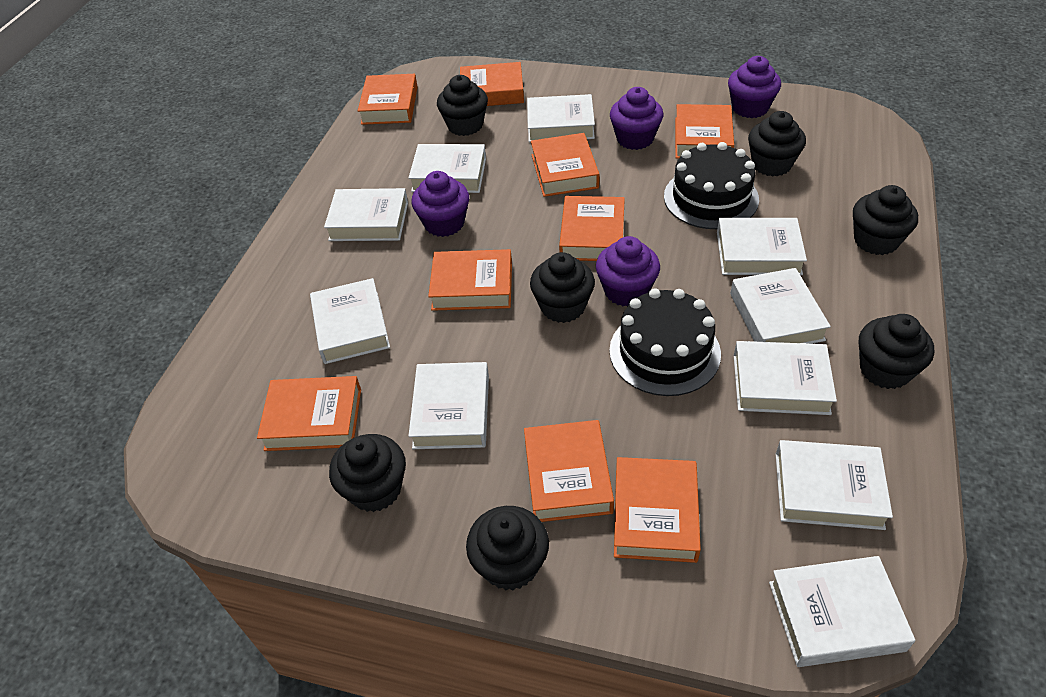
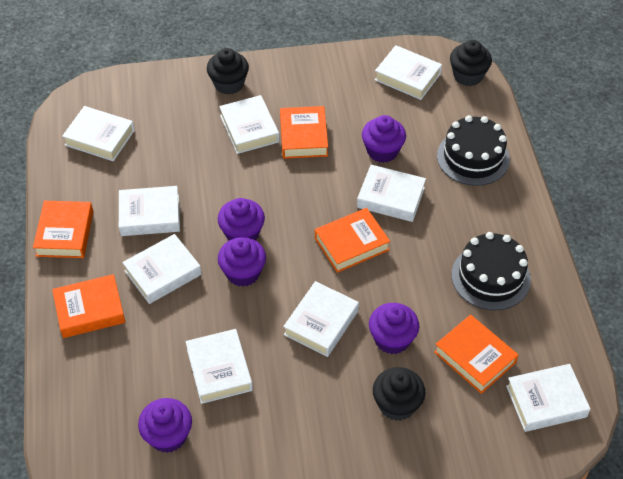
black cupcake: [329,434,406,512] [437,75,488,136] [466,506,549,590] [530,252,595,323] [748,111,806,177] [853,185,918,255] [859,314,934,389] = 7 -> [207,48,249,95] [373,367,425,421] [450,40,492,86] = 3
orange book: [257,376,361,451] [358,74,418,125] [428,249,512,311] [460,62,524,106] [524,420,614,522] [531,133,599,197] [559,196,625,261] [614,457,701,563] [675,104,734,159] = 9 -> [33,201,93,258] [52,274,125,338] [280,106,328,159] [315,208,390,273] [434,315,518,394] = 5
purple cupcake: [412,171,469,237] [596,236,660,306] [610,87,663,150] [728,56,781,118] = 4 -> [138,398,192,453] [218,198,265,240] [218,237,266,287] [362,115,406,163] [369,303,419,354] = 5
white book: [310,278,390,364] [324,188,408,241] [408,144,486,193] [408,362,489,449] [527,94,595,142] [717,218,807,275] [730,268,831,344] [734,341,837,415] [769,556,916,667] [776,440,893,530] = 10 -> [62,106,135,161] [119,186,180,236] [122,234,202,304] [186,329,253,404] [219,95,279,154] [283,281,359,357] [357,165,426,222] [375,45,442,100] [506,364,590,432] = 9

